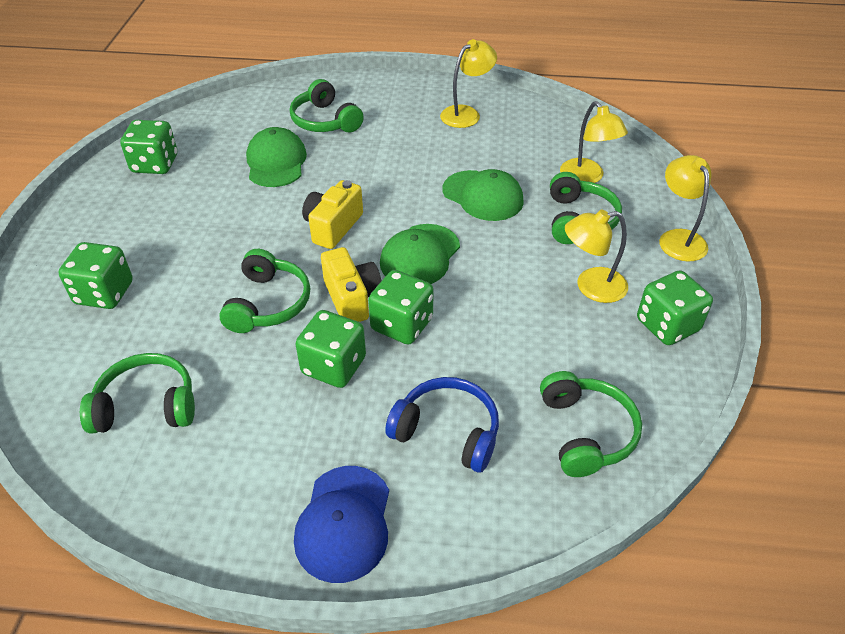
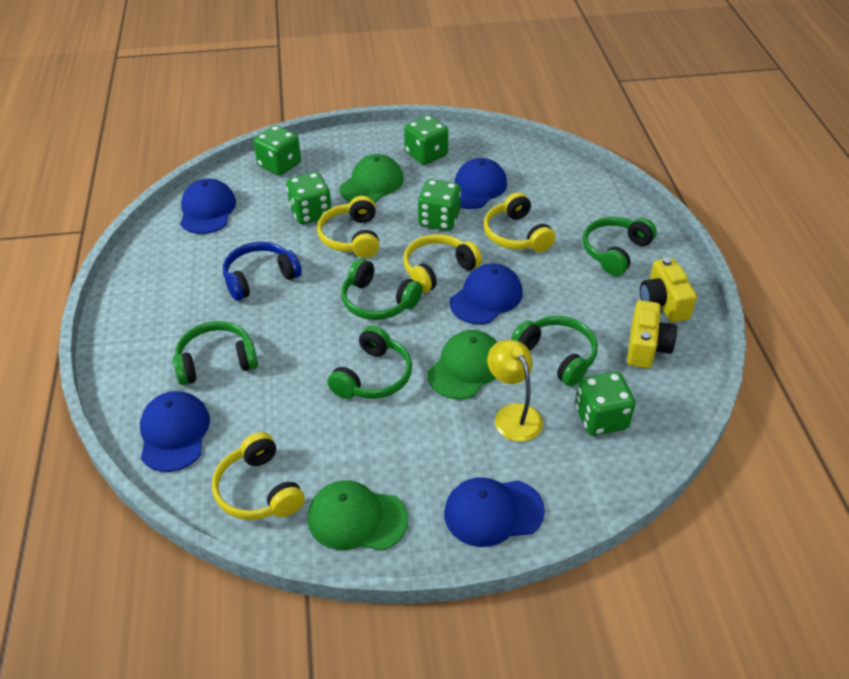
blue cap: [294,466,389,583] = 1 -> [140,391,210,472] [180,179,236,234] [444,477,545,547] [450,263,523,324] [454,158,507,209] = 5
yellow headphones: none = 0 -> [212,432,305,520] [317,196,379,258] [403,234,482,293] [484,192,556,252] = 4
yellow lamp: [440,39,497,128] [560,101,628,183] [565,209,628,303] [659,155,711,262] = 4 -> [487,340,543,442] = 1

